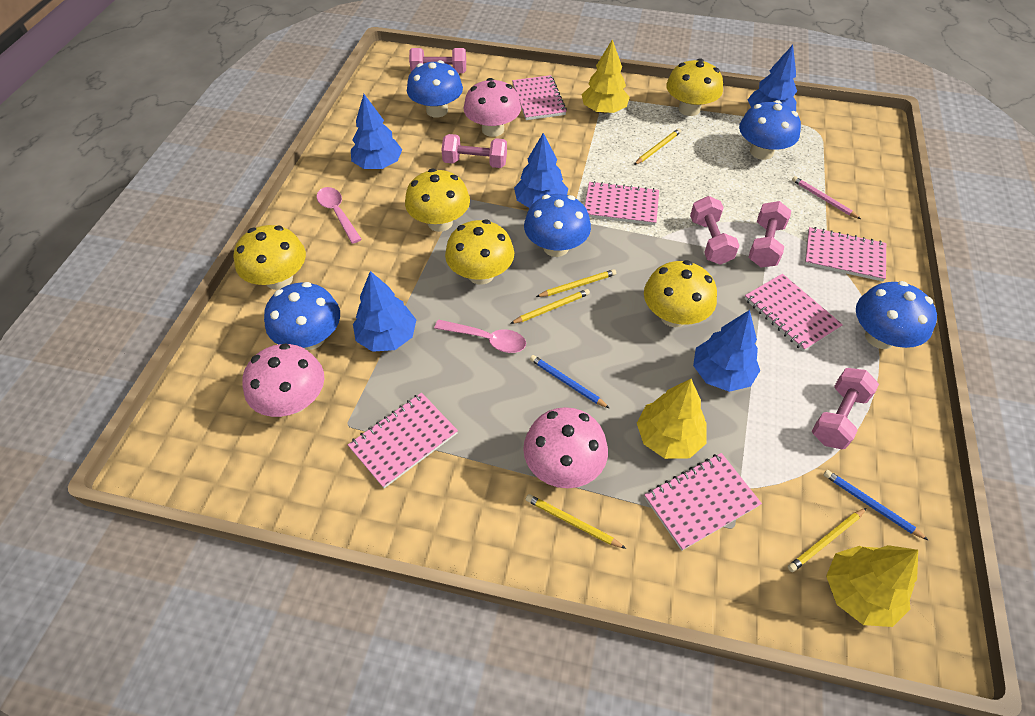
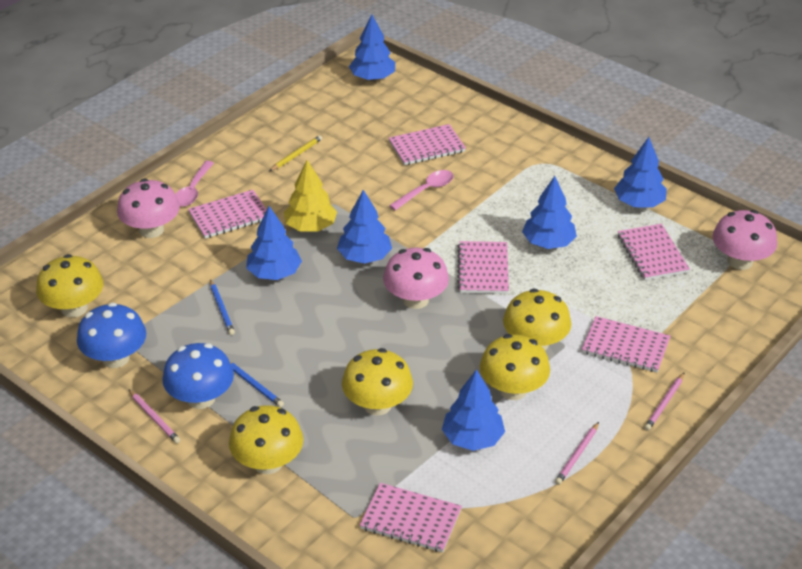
blue mushroom: [264,282,340,350] [407,60,463,117] [524,194,591,257] [739,100,801,160] [856,281,937,349] = 5 -> [77,303,146,368] [162,343,234,409] = 2
blue tree: [351,94,402,169] [353,271,416,352] [514,133,568,208] [693,310,760,392] [748,45,797,111] = 5 -> [246,206,302,280] [337,190,392,264] [349,15,395,81] [442,370,505,451] [522,176,577,249] [614,137,667,207] = 6
pink dumbbell: [409,48,466,73] [441,134,507,168] [690,196,740,265] [748,201,791,267] [812,368,879,449] = 5 -> none = 0
pink pencil: [792,176,861,219] = 1 -> [128,389,180,443] [555,422,599,485] [644,373,684,431] = 3
yellow pencil: [510,289,590,324] [526,494,626,549] [536,269,616,297] [634,128,681,165] [788,508,866,572] = 5 -> [269,135,322,171] = 1
yellow tree: [581,39,630,113] [637,379,707,459] [826,545,918,627] = 3 -> [284,160,337,232] = 1

